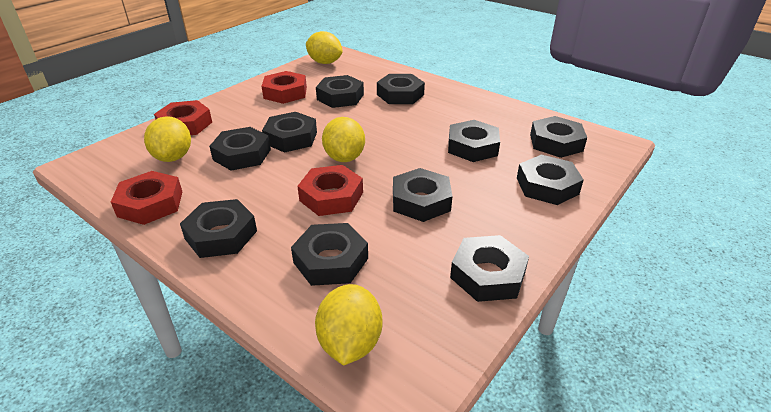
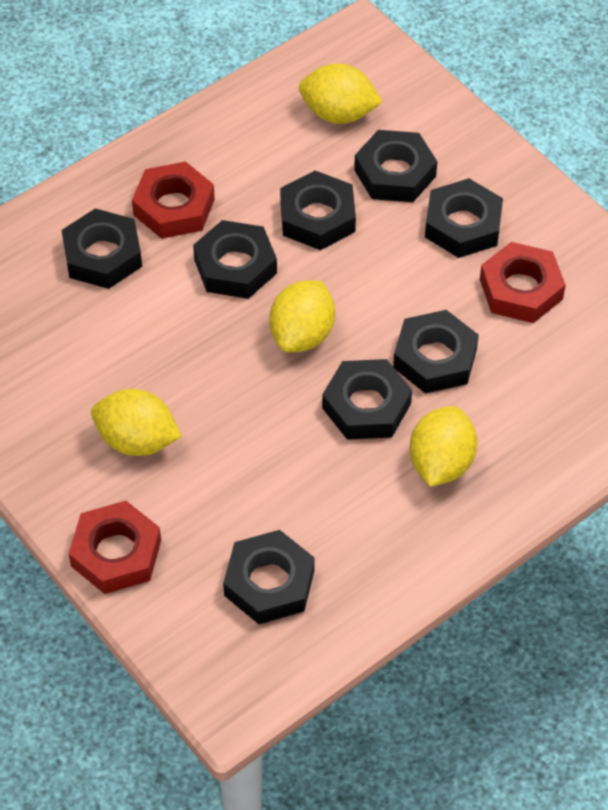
black nut: [180,199,257,258] [209,127,271,171] [262,112,317,152] [291,223,368,286] [316,75,364,108] [377,74,425,104] [393,168,452,222] [448,120,500,162] [450,235,529,302] [517,155,584,205] [530,116,587,158] = 11 -> [62,208,142,289] [193,220,277,299] [223,530,315,624] [280,171,356,250] [322,359,412,440] [354,130,437,202] [393,310,479,394] [425,178,503,258] = 8
red nut: [111,171,182,225] [154,100,212,135] [262,71,307,104] [297,165,363,216] = 4 -> [68,501,161,594] [132,161,215,239] [480,242,566,323] = 3

